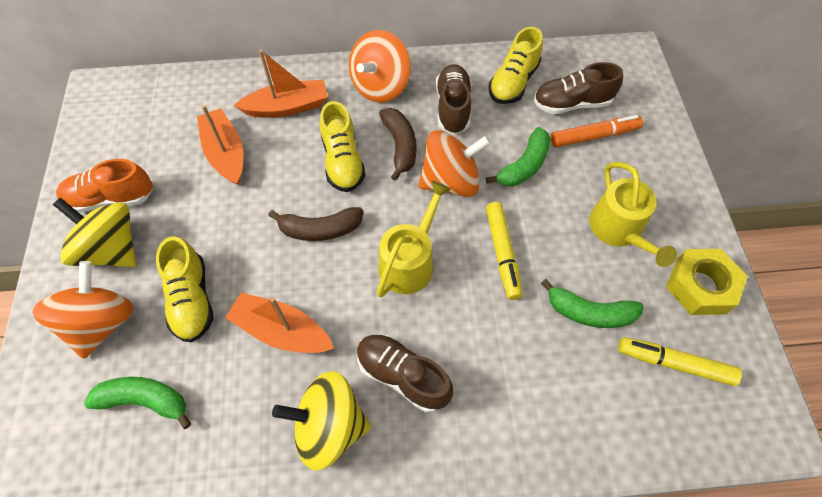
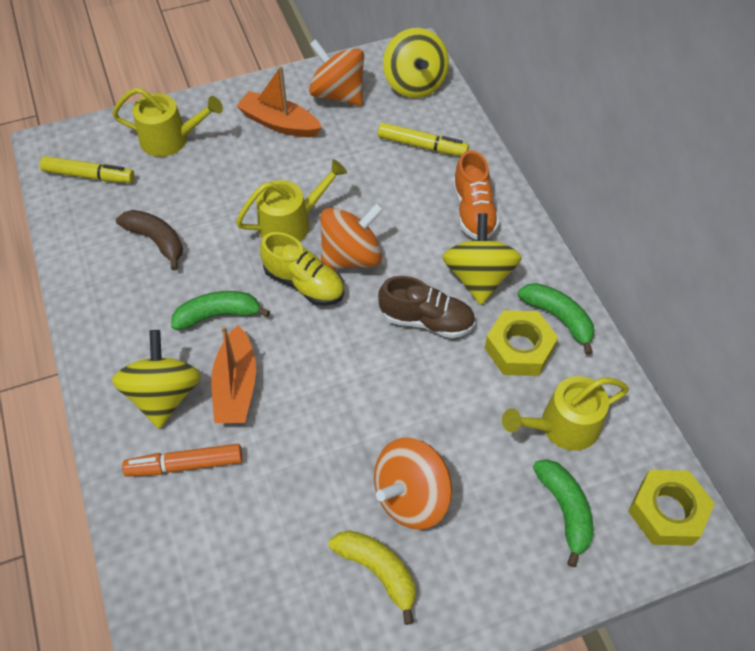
brown banana: [268,207,363,241] [379,108,417,181] = 2 -> [116,210,183,271] = 1
brown shoe: [357,334,453,413] [436,64,471,134] [534,62,623,114] = 3 -> [378,276,475,338] = 1
orange boat: [197,105,243,186] [225,292,334,353] [234,50,328,118] = 3 -> [211,325,256,423] [236,66,322,137] = 2
yellow banana: none = 0 -> [329,530,416,625] = 1
yellow nut: [666,249,747,315] = 1 -> [485,310,558,376] [628,470,715,546] = 2
yellow shoe: [156,236,214,343] [320,101,366,192] [489,27,543,104] = 3 -> [260,232,344,306] = 1
yellow spinning top: [53,198,136,267] [272,371,371,471] = 2 -> [112,330,201,429] [383,28,449,98] [442,214,522,305] = 3
yellow watering can: [377,181,451,297] [589,162,677,267] = 2 -> [112,87,223,157] [236,159,347,242] [502,376,629,451] = 3

